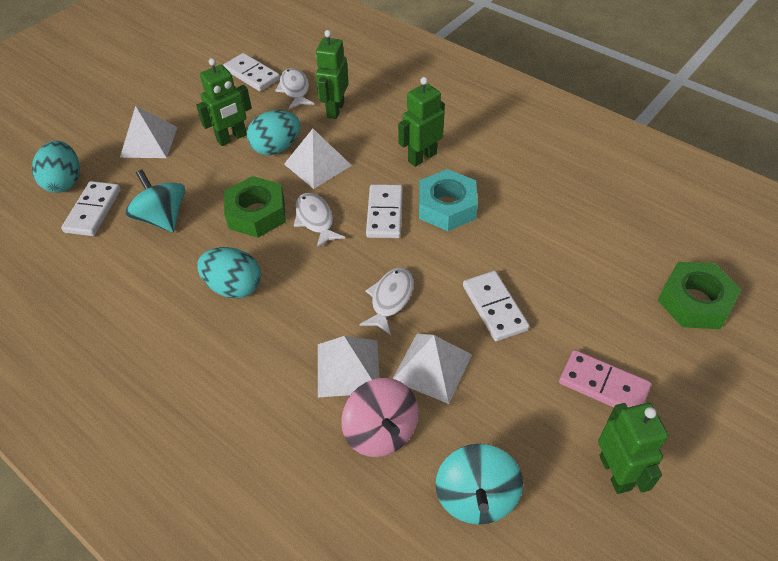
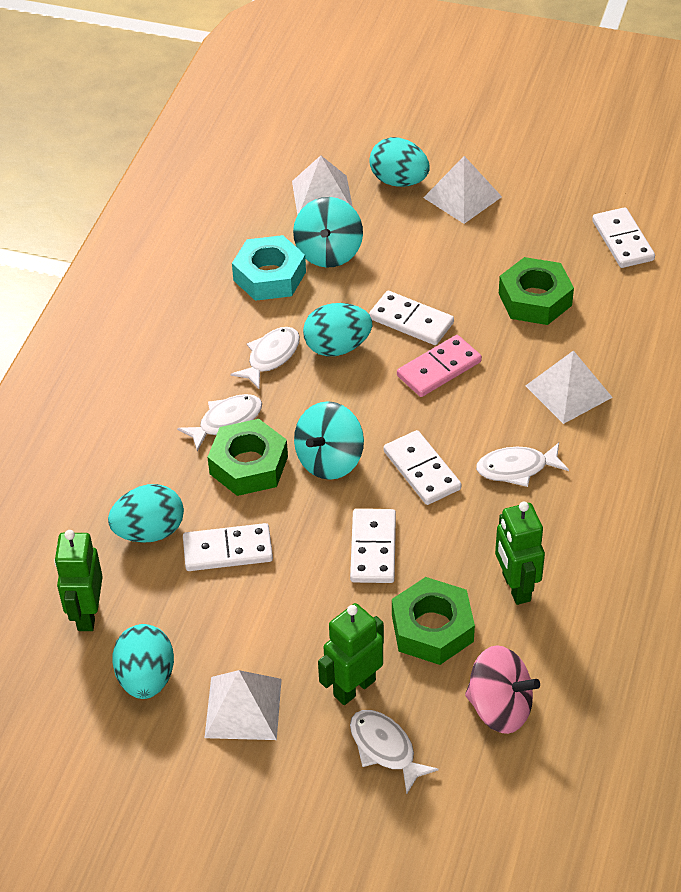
green nut: [224,176,286,238] [658,262,741,329] = 2 -> [208,419,288,496] [392,577,475,665] [499,257,574,325] = 3
green robot: [196,58,252,146] [316,30,349,119] [398,77,445,167] [598,403,668,494] = 4 -> [54,530,103,631] [318,603,384,705] [495,502,545,605] = 3
turquoise egg: [32,141,80,193] [197,247,261,299] [247,110,301,155] = 3 -> [108,484,184,543] [112,624,174,699] [303,303,372,356] [369,137,430,187] = 4
white domino: [61,181,121,236] [223,53,280,91] [366,184,403,238] [463,271,530,341] = 4 -> [183,523,273,571] [350,509,396,583] [369,291,454,345] [384,430,461,505] [592,207,655,268] = 5
white fish: [275,68,314,109] [294,193,345,248] [359,268,414,335] = 3 -> [177,394,262,451] [231,327,300,389] [350,710,439,794] [476,443,569,487] = 4

